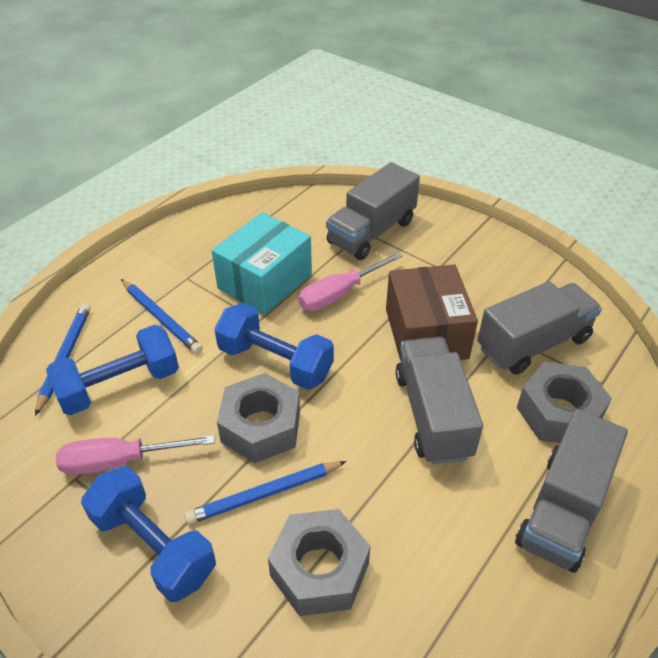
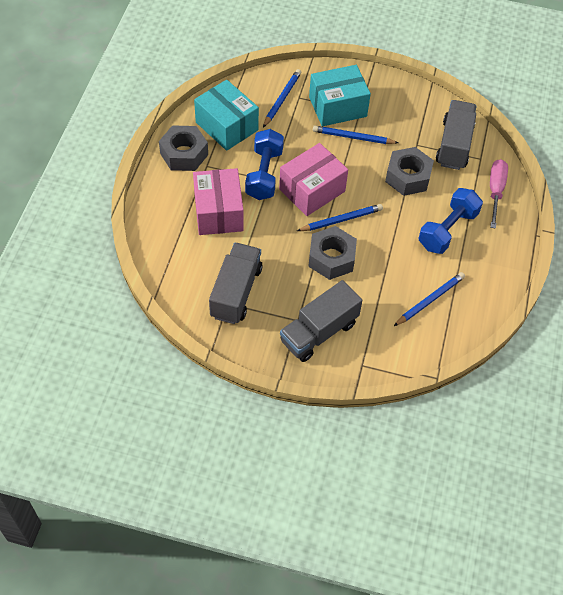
blue dumbbell: [46,325,179,415] [81,466,216,602] [214,303,334,390] = 3 -> [245,129,284,200] [419,188,483,254] = 2
blue pencil: [35,303,91,416] [121,279,203,354] [184,461,347,525] = 3 -> [263,69,301,127] [297,204,383,231] [313,126,398,144] [394,272,465,326] = 4
brown box: [386,264,478,361] = 1 -> none = 0
grey truck: [326,162,420,260] [396,337,483,465] [477,281,602,375] [515,409,628,573] = 4 -> [209,243,263,324] [280,280,362,362] [436,100,477,170] = 3
pink box: none = 0 -> [193,168,244,235] [279,143,348,216] = 2
pink screwdriver: [56,435,215,475] [298,252,403,311] = 2 -> [490,159,508,229] = 1
turquoise box: [212,212,312,315] = 1 -> [194,80,259,151] [309,65,371,126] = 2

